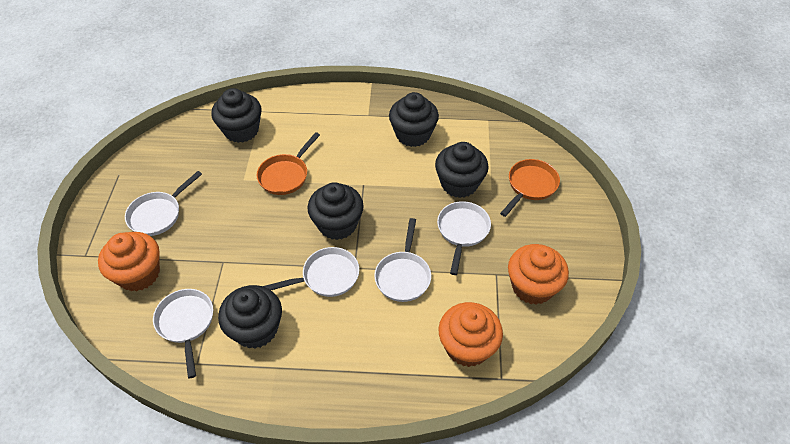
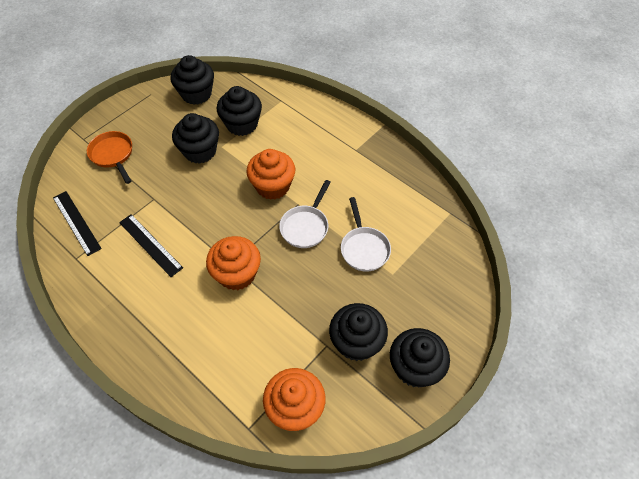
black ruler: none = 0 -> [53,191,102,256] [119,214,183,277] = 2
orange pan: [257,132,320,195] [500,159,560,217] = 2 -> [87,131,132,184] = 1
white pan: [125,171,202,236] [153,289,213,378] [263,247,359,297] [374,218,431,302] [437,201,491,275] = 5 -> [279,180,331,248] [341,197,391,272] = 2

